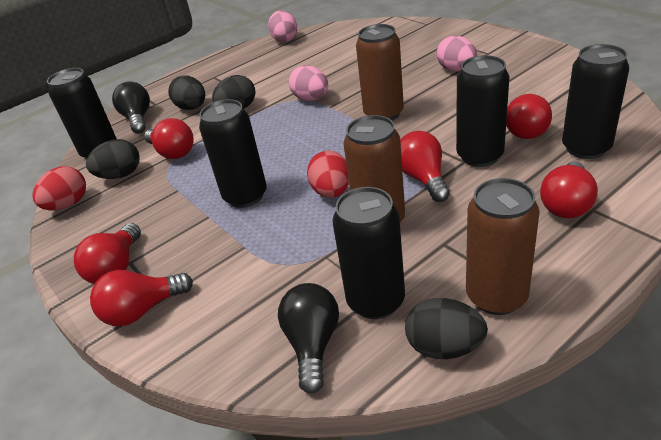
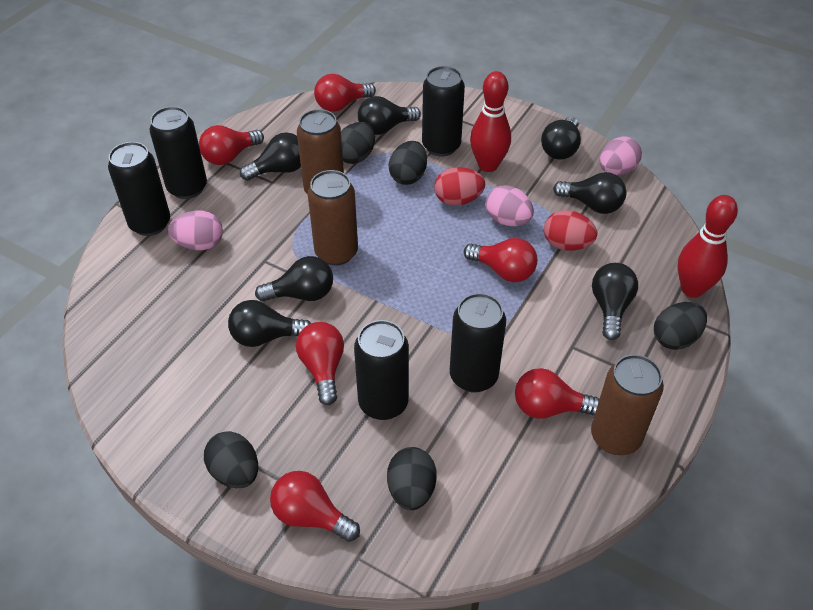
black egg: [86,139,140,179] [168,75,205,110] [212,75,256,109] [405,298,488,359] = 4 -> [204,431,258,488] [341,122,375,164] [387,447,436,510] [389,141,427,185] [654,302,707,350] = 5
black light bulb: [112,82,150,134] [278,283,339,394] = 2 -> [228,300,311,347] [240,132,301,181] [255,256,333,302] [358,96,421,135] [541,116,581,160] [553,172,626,214] [592,263,638,340] = 7
red bowling pin: none = 0 -> [470,71,511,172] [678,195,738,298] = 2

